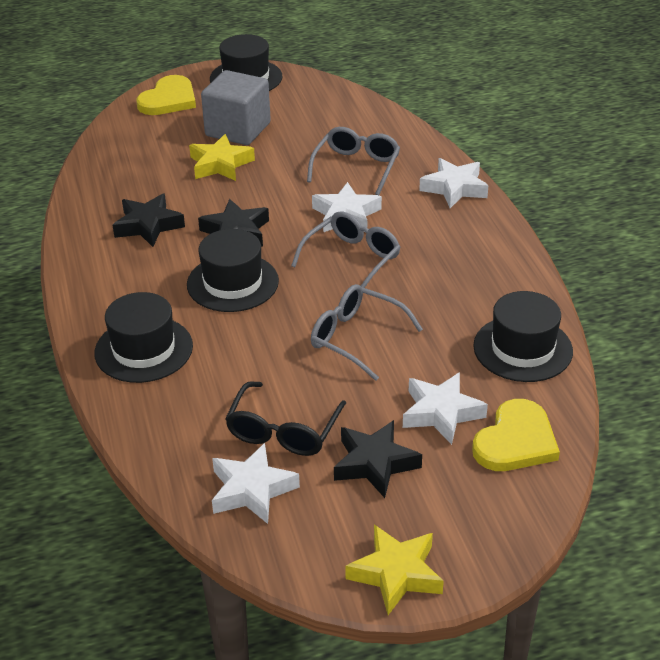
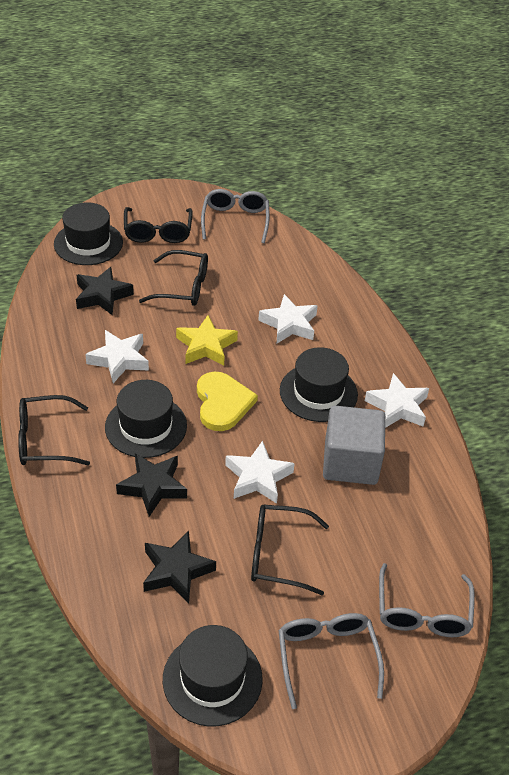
black glasses: [225,381,346,456] = 1 -> [18,395,90,465] [124,207,193,243] [139,250,208,306] [251,504,329,596] = 4
yellow heart: [136,75,196,115] [472,399,560,471] = 2 -> [197,372,258,431] = 1
yellow star: [189,134,255,181] [345,525,444,615] = 2 -> [176,315,238,366] = 1

